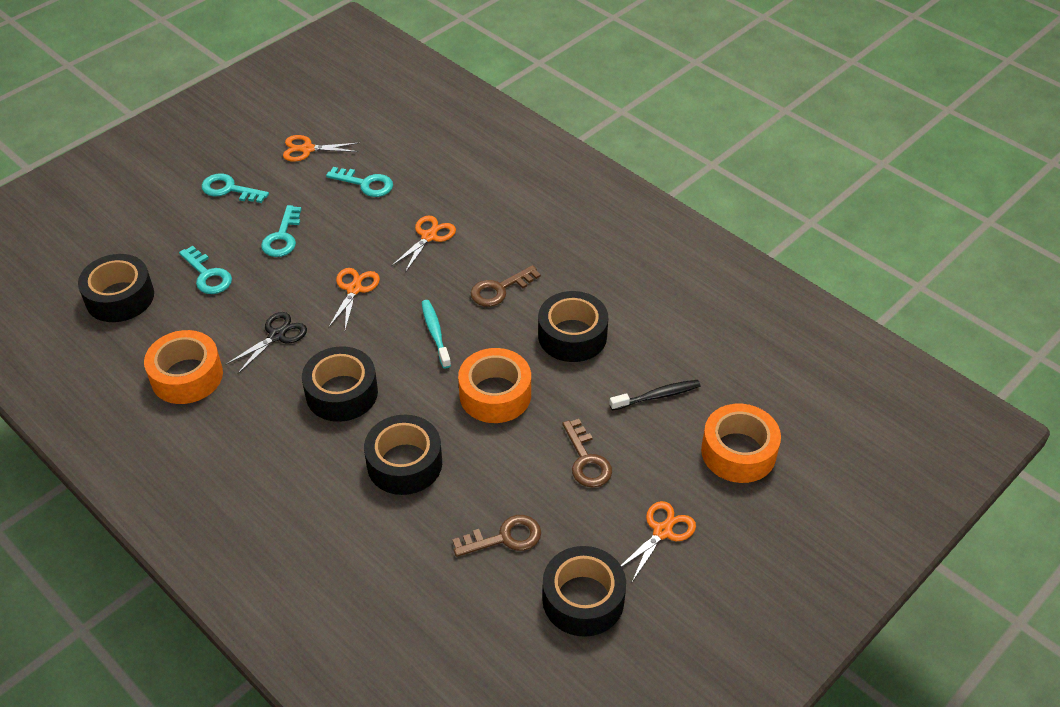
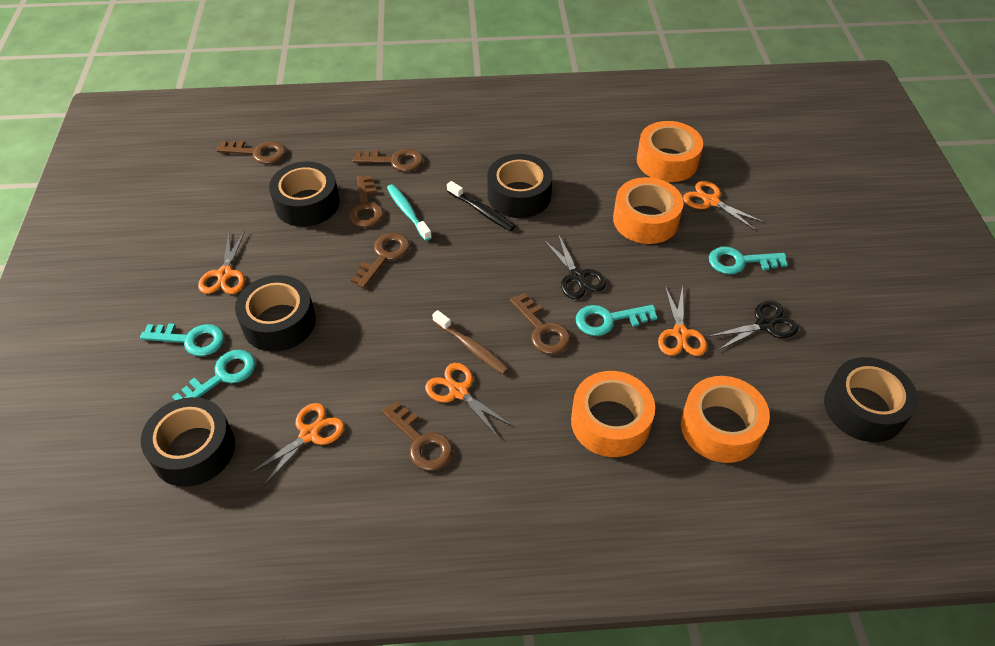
black scissors: [225,312,307,374] = 1 -> [543,234,606,299] [707,301,798,351] = 2
brown key: [452,515,541,557] [471,265,541,307] [562,419,612,488] = 3 -> [216,140,286,164] [349,175,384,227] [351,233,410,288] [353,149,423,172] [382,401,453,471] [510,293,570,354] = 6
brown toothbrush: none = 0 -> [432,310,509,374] = 1
orange scissors: [283,135,359,161] [328,268,380,330] [391,216,456,273] [621,501,696,582] = 4 -> [198,231,245,294] [249,403,345,487] [425,363,512,437] [658,285,707,356] [683,181,763,231] = 5
orange tape: [144,330,223,404] [458,348,531,423] [701,404,781,483] = 3 -> [571,371,655,457] [613,177,684,244] [637,121,703,182] [681,376,770,463] = 4

